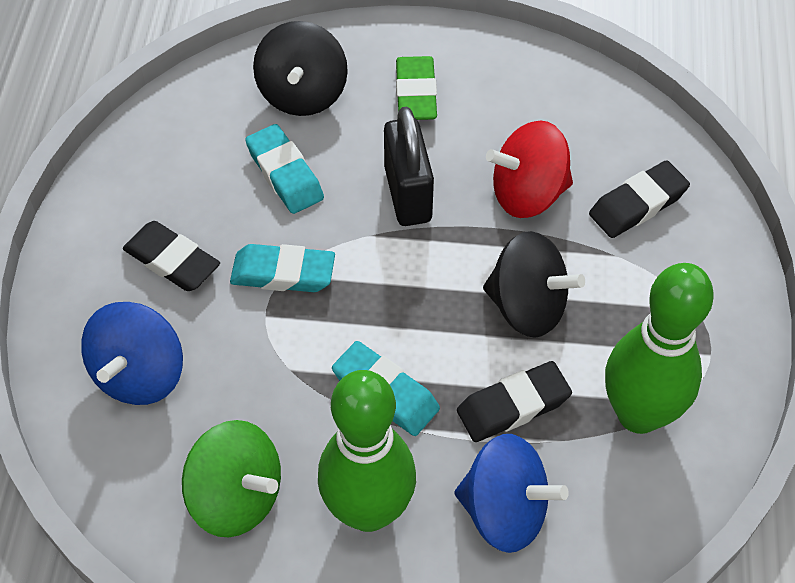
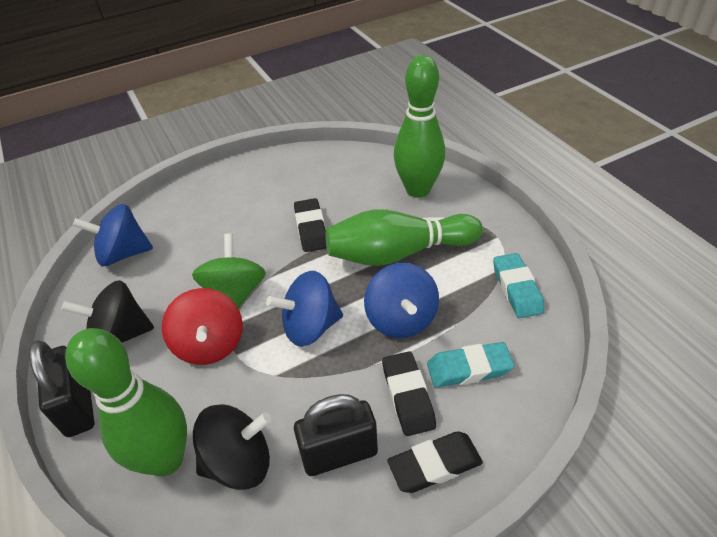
black padlock: [384,107,434,226] = 1 -> [29,340,95,437] [294,394,378,476] = 2
blue spinning top: [81,302,183,405] [454,434,569,553] = 2 -> [73,204,153,266] [266,271,343,347] [364,263,439,338] = 3
green bowling pin: [318,370,416,532] [605,263,714,434] = 2 -> [65,328,187,476] [325,209,483,266] [394,55,445,198] = 3
green eraser: [396,56,437,120] = 1 -> none = 0
turquoise eraser: [230,244,335,292] [245,124,324,214] [332,341,440,436] = 3 -> [427,342,514,388] [493,253,545,318] = 2

